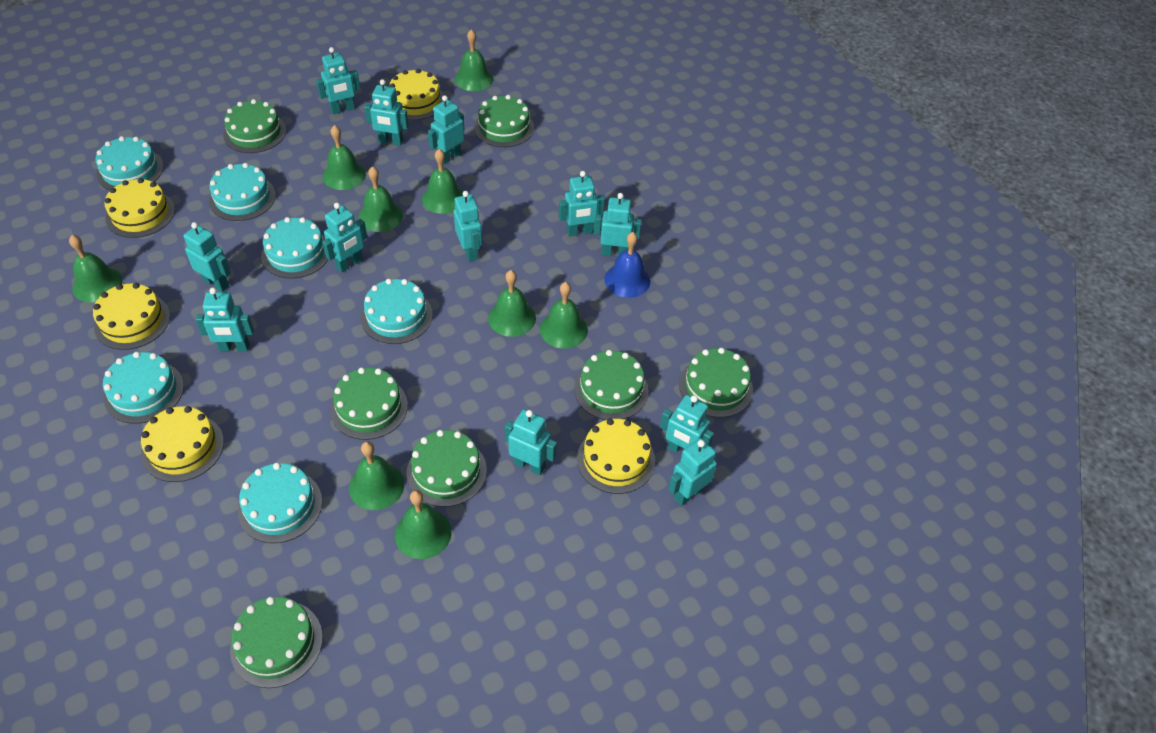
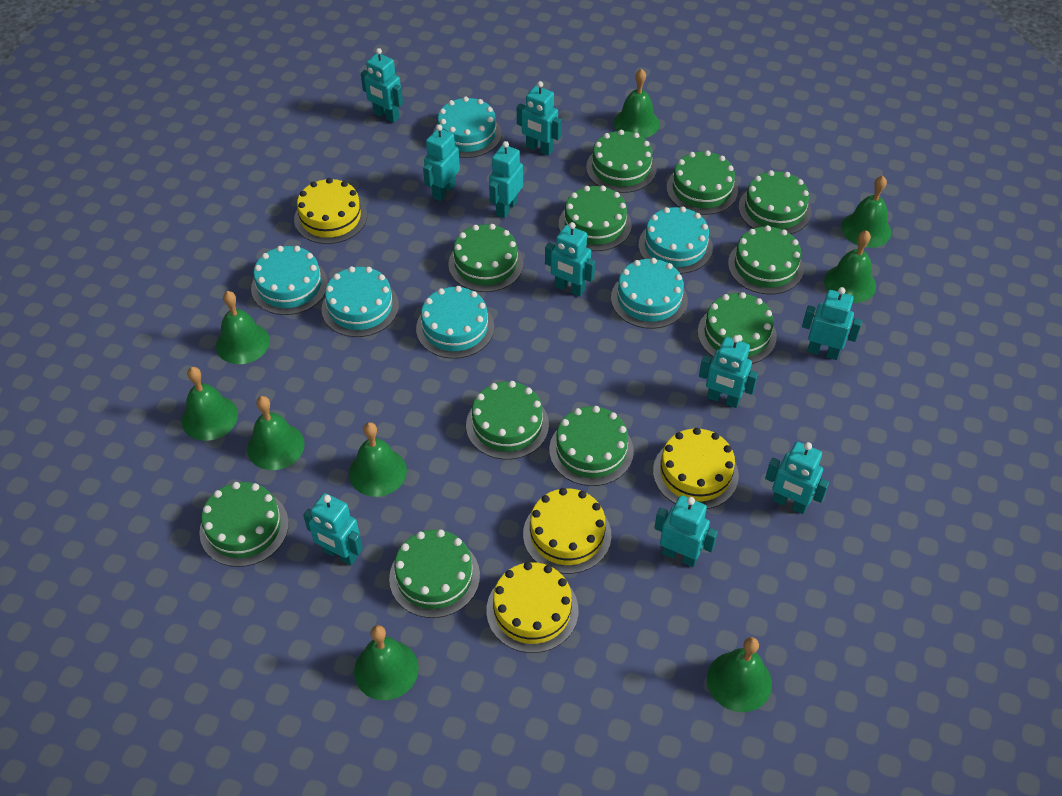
blue bell: [604,232,650,298] = 1 -> none = 0
green cake: [223,99,286,153] [230,597,323,688] [330,368,408,440] [406,430,487,507] [474,95,534,147] [574,350,649,420] [679,348,753,418] = 7 -> [199,482,289,567] [389,529,480,618] [448,224,524,292] [466,381,549,460] [549,406,634,486] [559,185,632,251] [586,130,657,193] [666,150,738,215] [698,292,777,364] [728,225,804,294] [739,170,811,234] = 11
turquoise robot: [183,222,231,292] [195,288,254,352] [316,47,360,114] [322,203,367,273] [364,79,409,146] [428,95,464,164] [454,191,482,262] [505,409,557,475] [559,171,605,236] [594,193,642,256] [660,395,714,453] [668,438,717,506] = 12 -> [303,493,363,565] [361,48,403,123] [423,124,460,201] [489,141,523,218] [517,81,561,156] [545,222,595,296] [654,495,718,567] [699,335,758,408] [765,442,829,514] [802,287,862,360] = 10
yellow cake: [93,283,170,350] [105,178,175,238] [141,406,224,482] [389,69,444,120] [577,418,655,494] = 5 -> [294,178,367,244] [486,562,578,653] [523,488,611,574] [653,428,739,509] = 4

